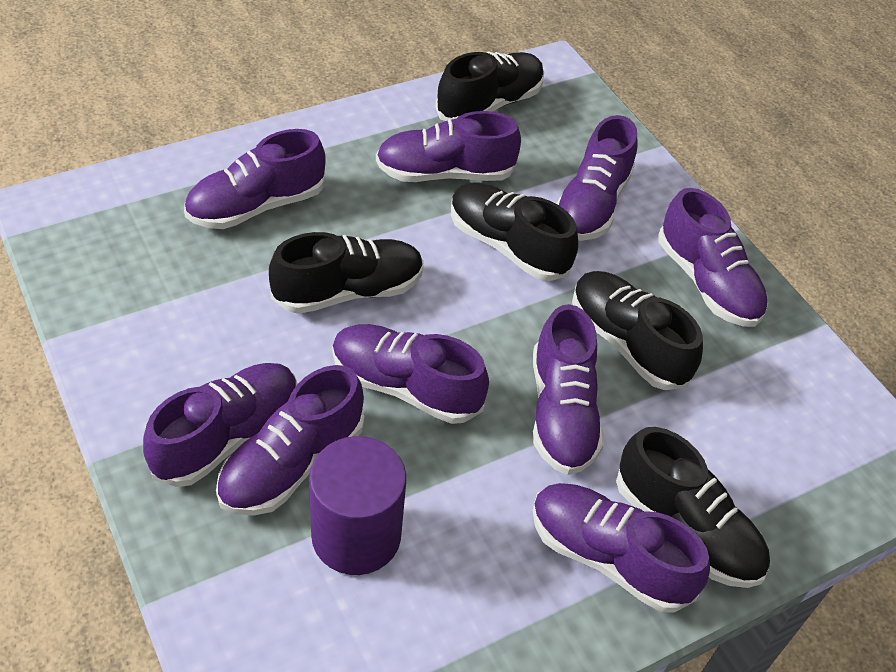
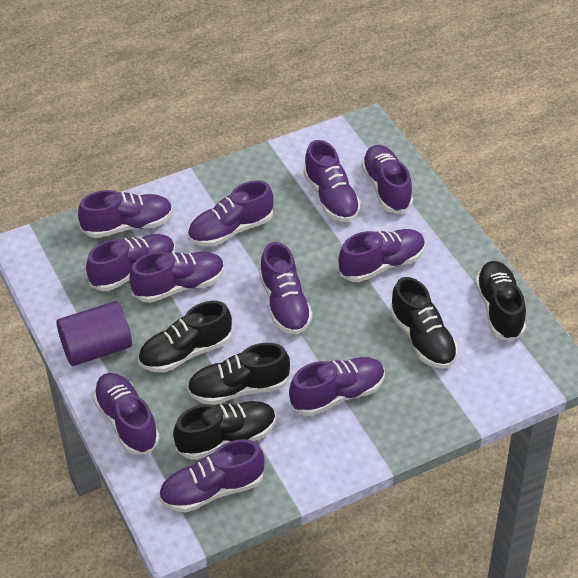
purple shoe: [143,363,298,487] [184,129,326,229] [216,365,365,516] [332,324,489,424] [376,111,521,182] [532,483,710,613] [533,304,604,475] [556,115,638,241] [658,188,768,327] = 9 -> [78,190,173,238] [86,234,175,291] [93,373,160,455] [129,252,225,303] [159,439,265,513] [188,180,274,247] [259,242,312,335] [289,357,385,416] [304,140,361,222] [339,229,425,282] [361,145,413,214] = 11

